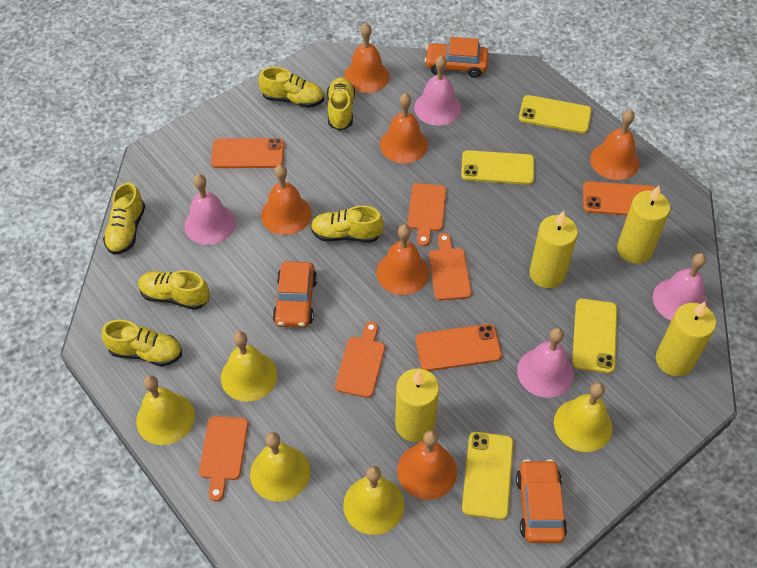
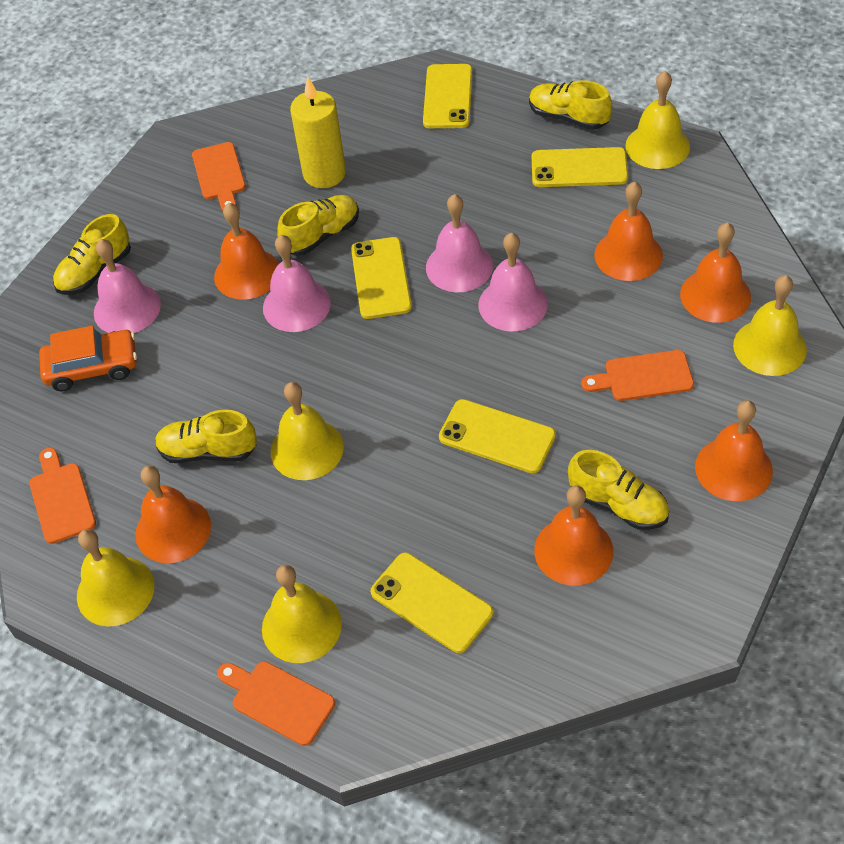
orange car: [273,261,317,328] [425,37,489,78] [516,459,567,543] = 3 -> [39,326,137,391] = 1
orange phone: [211,138,284,168] [416,324,502,371] [583,181,656,215] = 3 -> none = 0
yellow candle: [395,368,439,442] [529,210,578,288] [617,185,670,264] [656,302,716,376] = 4 -> [290,77,346,188] = 1
yellow phone: [461,150,534,185] [462,432,514,520] [519,95,592,134] [572,299,617,373] = 4 -> [351,237,412,319] [370,553,493,653] [423,64,472,128] [439,399,556,473] [532,147,628,187] = 5
yellow shoe: [101,320,182,367] [103,182,145,255] [138,270,210,310] [259,67,324,108] [311,206,384,242] [327,77,355,130] = 6 -> [53,214,131,295] [155,410,257,463] [277,195,359,256] [529,80,612,130] [568,450,669,530] = 5

